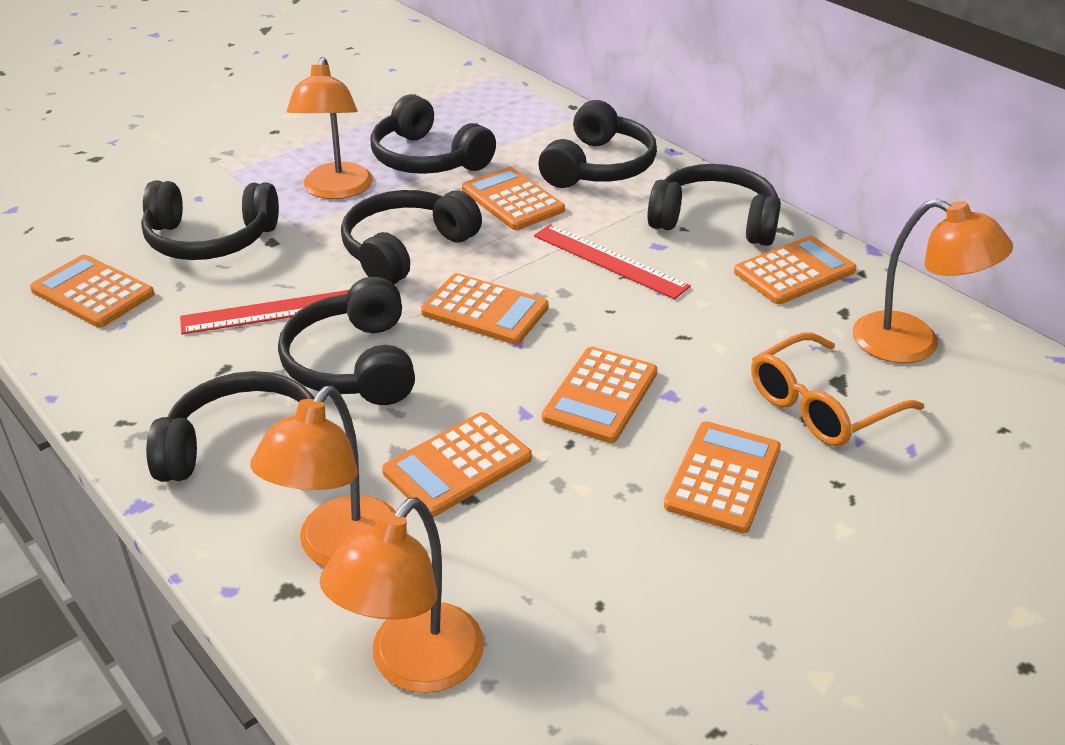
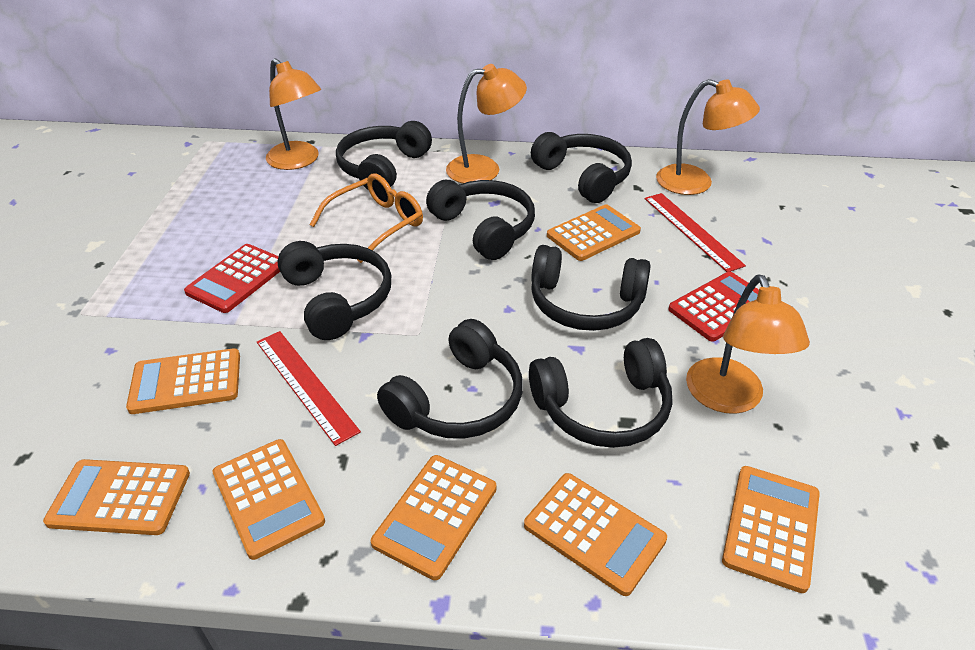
red calculator: none = 0 -> [184,244,280,313] [668,272,759,342] = 2

